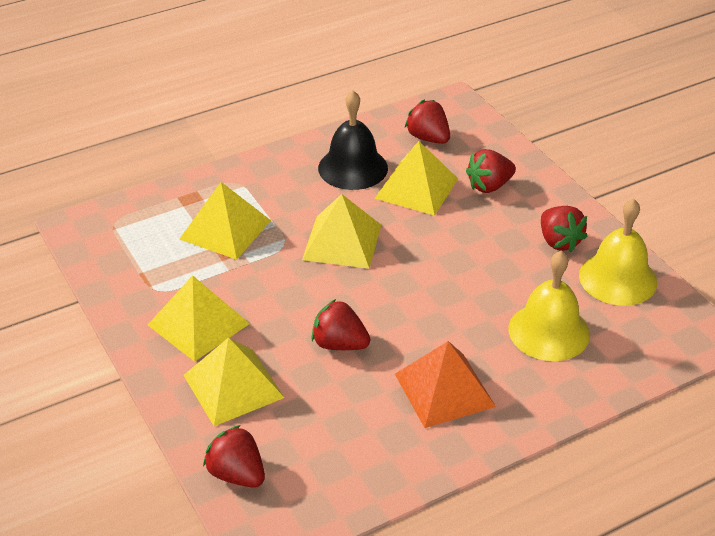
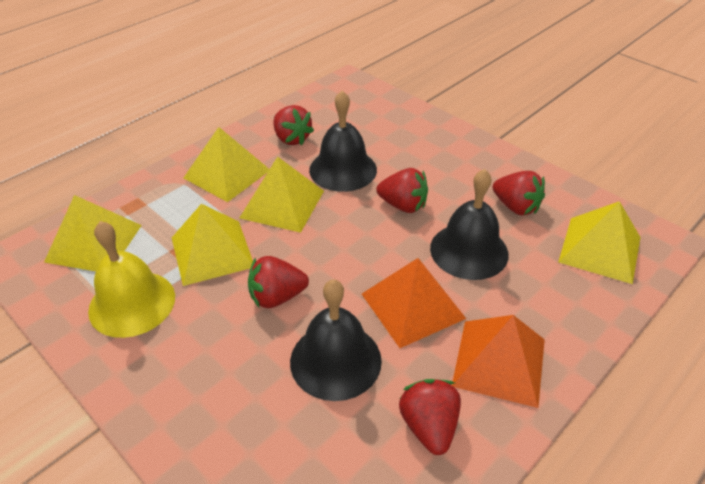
black bell: [318,90,388,190] = 1 -> [290,279,382,401] [309,91,377,192] [430,169,509,280] = 3
orange pyramid: [395,341,496,428] = 1 -> [362,258,466,348] [452,315,545,408] = 2
yellow bell: [508,251,590,361] [579,198,657,306] = 2 -> [88,221,175,338] = 1

